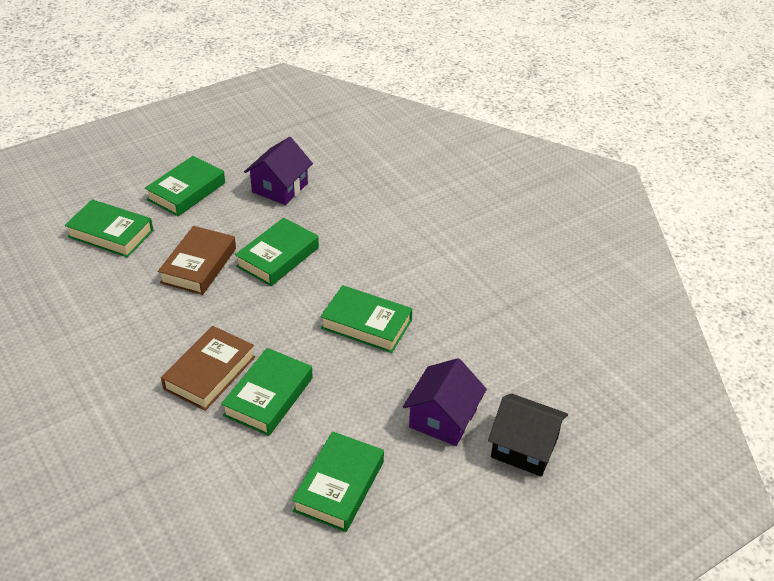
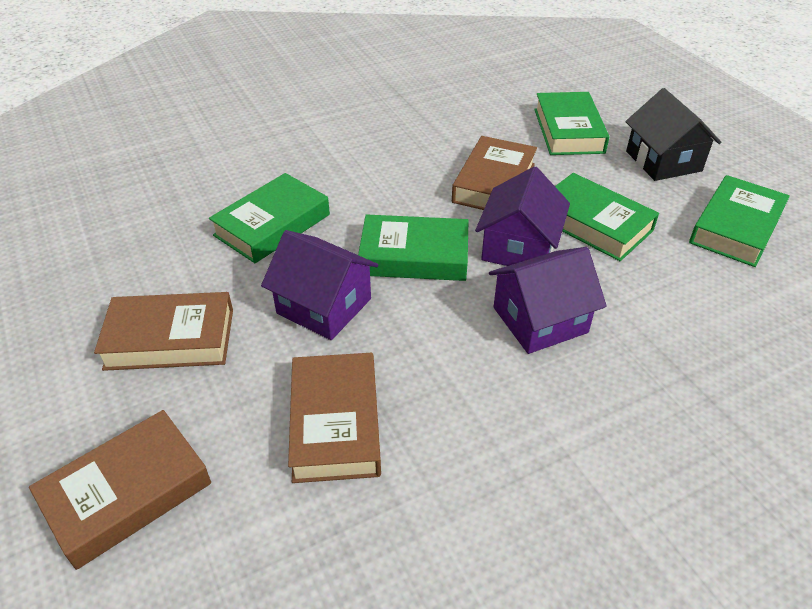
brown book: [158,226,236,295] [161,326,255,411] = 2 -> [29,410,211,570] [94,292,233,371] [288,353,381,483] [452,136,537,210] = 4
green book: [65,199,153,257] [145,156,225,216] [221,348,313,436] [235,218,319,286] [292,431,384,532] [320,285,412,353] = 6 -> [209,173,330,263] [358,214,469,281] [534,92,610,155] [555,173,659,261] [689,175,790,267] = 5
purple house: [244,137,313,205] [403,358,487,446] = 2 -> [261,230,378,340] [475,166,570,266] [489,247,607,354] = 3

